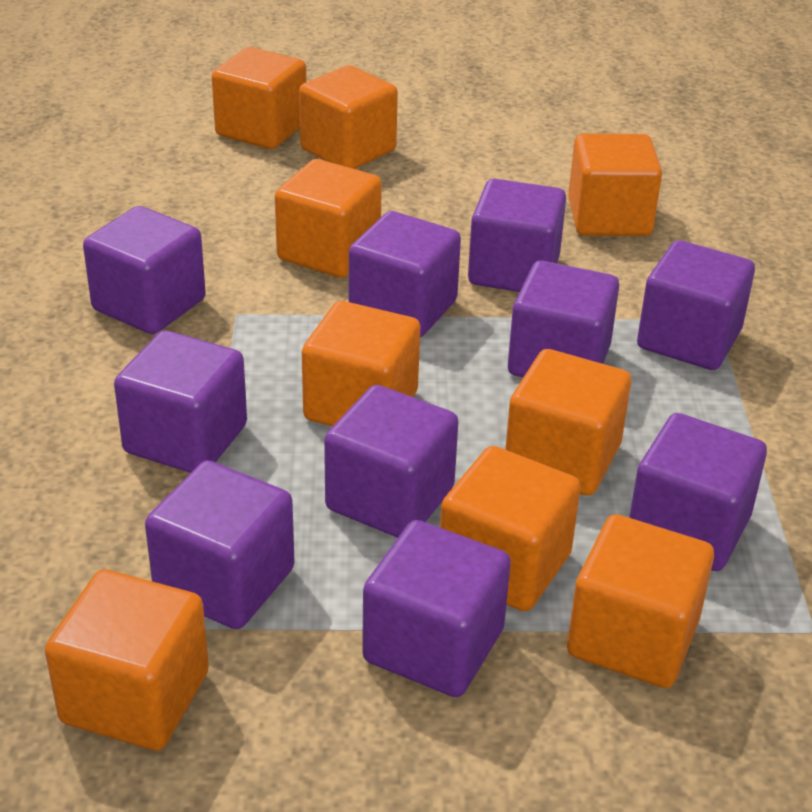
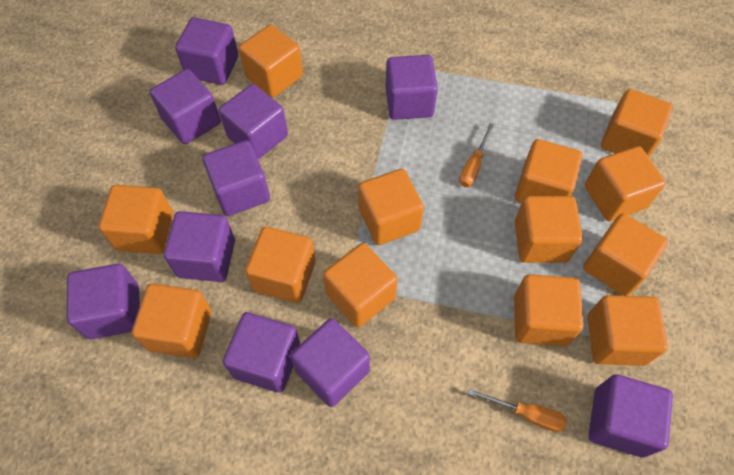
orange cube: [45,569,209,751] [212,47,306,149] [275,159,382,278] [299,65,398,169] [302,301,420,427] [440,446,581,611] [505,349,631,496] [567,514,714,688] [568,133,662,236] = 9 -> [99,185,174,254] [132,284,211,358] [239,24,303,98] [245,227,316,303] [323,243,398,327] [358,169,424,245] [514,274,584,346] [515,139,583,203] [515,196,583,263] [583,213,668,296] [585,146,666,221] [587,295,668,366] [601,89,673,157] = 13
orange screwdriver: none = 0 -> [459,123,494,187] [468,388,567,432] = 2

